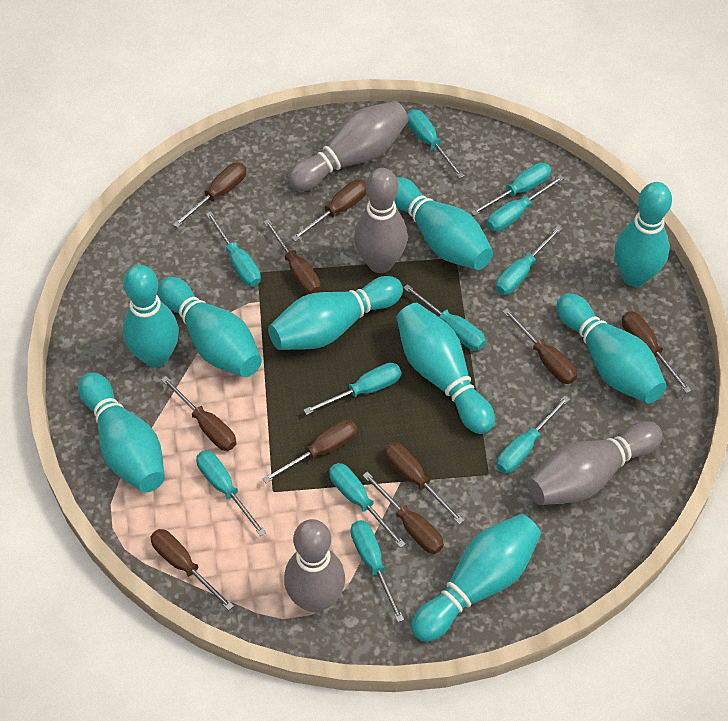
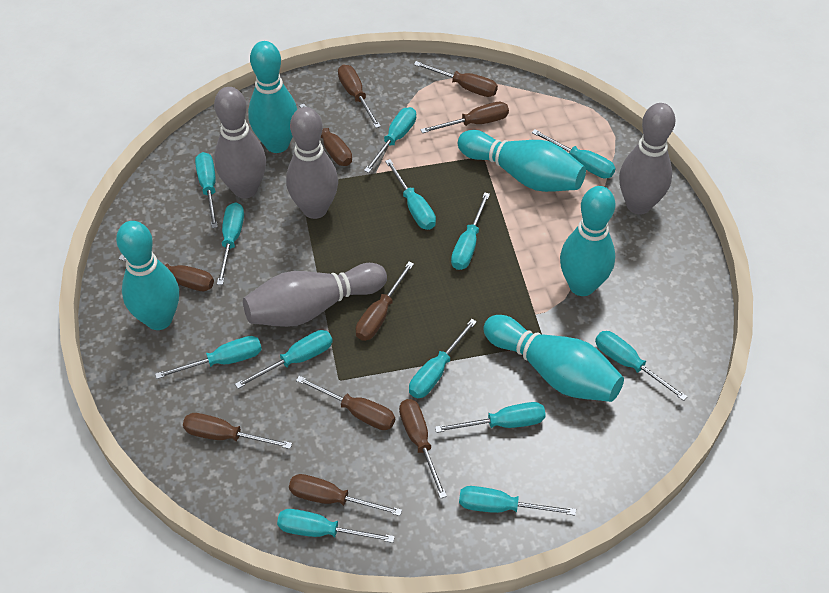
turquoise bowling pin: [78,372,165,492] [123,265,179,367] [158,277,262,377] [268,276,403,350] [394,177,493,270] [396,303,495,434] [411,514,541,642] [556,294,667,403] [615,182,672,287] = 9 -> [116,221,179,330] [248,41,297,153] [458,130,586,192] [483,315,624,402] [560,186,615,296] = 5
turquoise screwdriver: [196,450,266,536] [206,211,261,286] [304,363,401,415] [329,463,405,548] [351,520,404,622] [403,284,486,350] [407,109,464,178] [471,163,551,216] [487,175,564,232] [496,226,562,295] [497,396,570,473] = 11 -> [155,336,262,379] [195,152,218,228] [217,202,244,285] [235,330,333,389] [277,509,395,543] [364,107,416,173] [385,159,436,230] [409,319,477,398] [435,402,546,433] [451,192,490,270] [459,486,576,516] [532,129,615,178] [595,331,688,401] = 13

